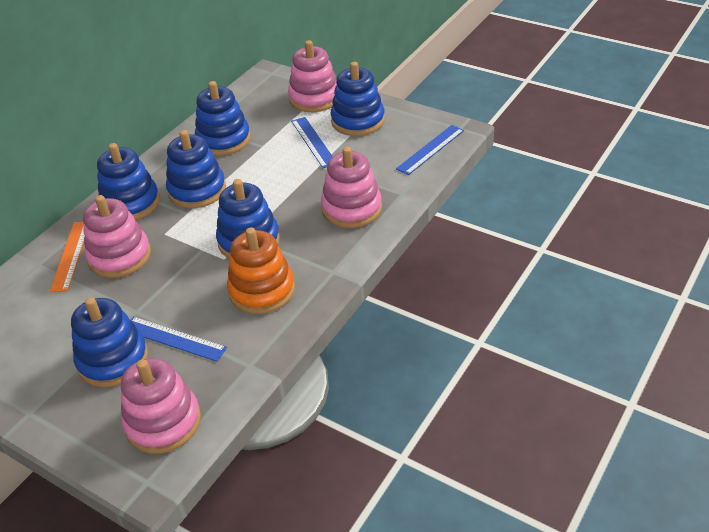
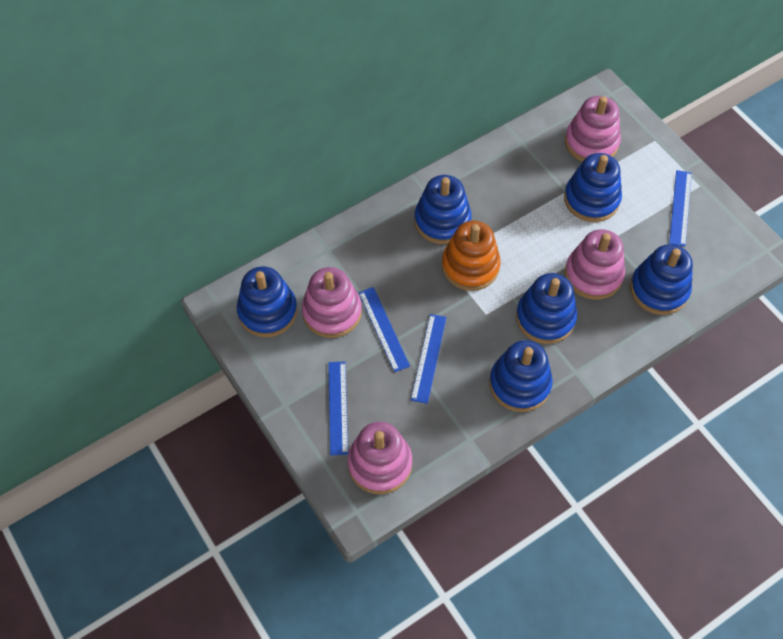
blue ruler: [131,316,227,362] [291,117,333,168] [396,125,464,175] = 3 -> [328,362,348,456] [358,287,410,372] [411,314,447,404] [669,170,692,247] = 4
orange ruler: [50,222,85,292] = 1 -> none = 0

